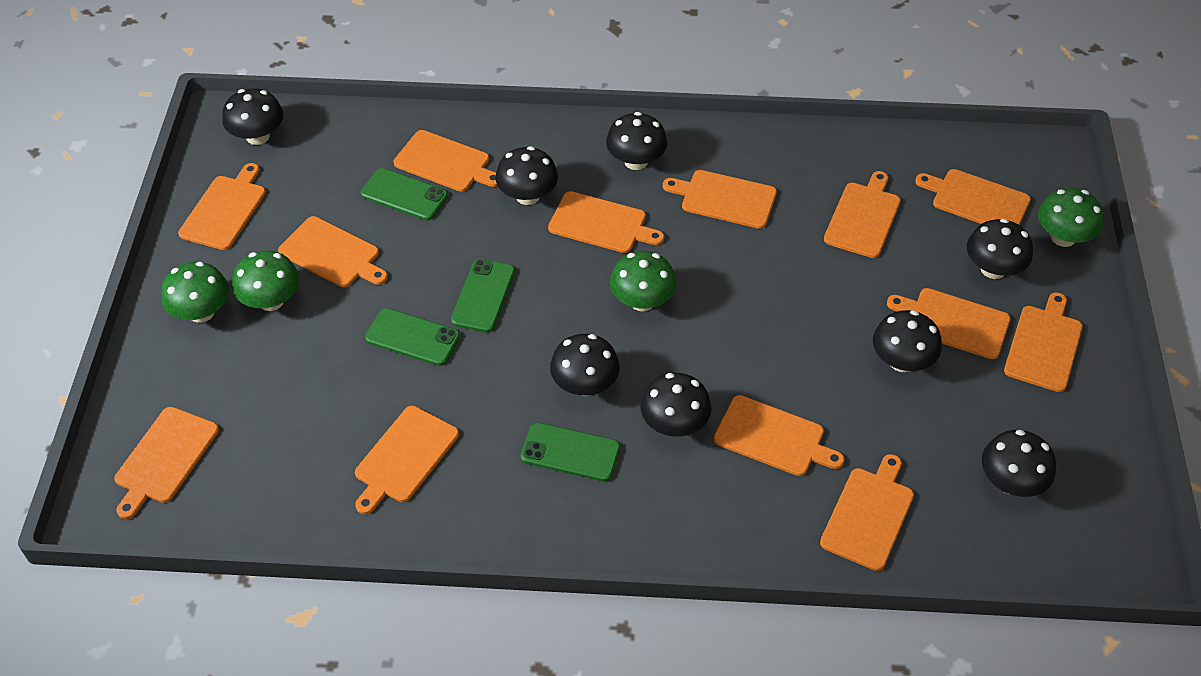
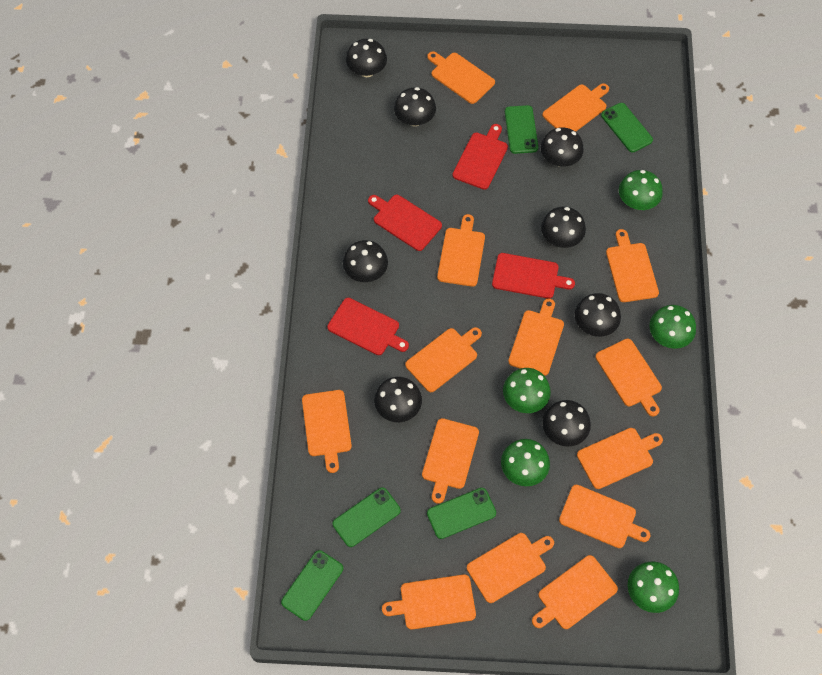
green mushroom: [161,262,229,323] [232,250,299,311] [610,251,676,312] [1038,188,1104,247] = 4 -> [501,439,550,486] [503,368,551,413] [619,170,663,210] [628,561,679,613] [649,305,696,349] = 5
green phone: [361,168,448,220] [365,308,460,366] [451,259,515,332] [521,423,620,481] = 4 -> [281,550,343,621] [333,487,401,547] [427,488,496,539] [505,105,538,154] [601,103,653,152] = 5
orange cutting board: [114,407,219,519] [178,163,266,250] [278,216,388,287] [355,406,459,514] [394,130,497,192] [548,191,664,253] [663,170,777,229] [714,395,845,476] [820,454,914,571] [824,171,901,258] [887,288,1011,359] [915,169,1031,225] [1004,292,1083,392] = 13 -> [302,390,352,473] [382,574,476,630] [405,327,482,392] [422,418,479,504] [427,51,495,104] [437,214,485,287] [467,533,554,603] [508,299,564,376] [532,555,618,629] [542,83,609,132] [559,485,650,548] [577,428,663,489] [595,339,662,416] [606,229,659,302] = 14
red cutting board: none = 0 -> [327,298,409,355] [368,195,442,251] [453,124,508,190] [492,253,575,299] = 4

